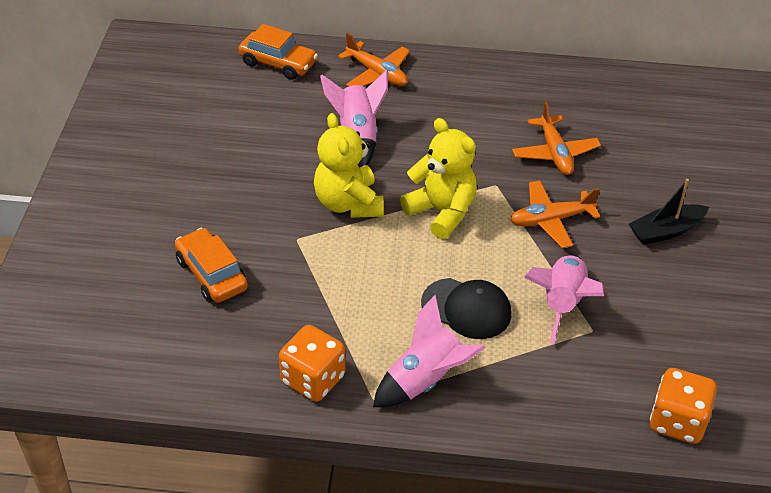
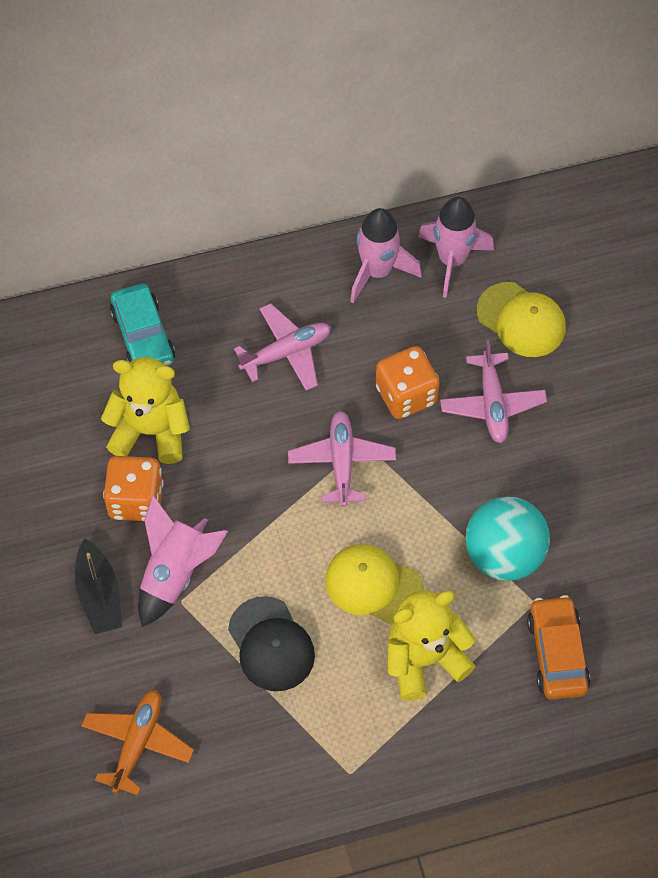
orange car: [175,228,248,303] [238,24,318,80] = 2 -> [527,595,590,700] = 1
orange plane: [338,33,410,87] [510,180,600,248] [512,101,601,175] = 3 -> [81,690,194,795] = 1
pink plane: none = 0 -> [234,303,331,391] [288,411,396,507] [440,340,547,443] = 3
turquoise ball: none = 0 -> [465,497,550,581] = 1
turquoise car: none = 0 -> [110,283,175,366] = 1
yellow cap: none = 0 -> [325,544,424,625] [477,282,566,357] = 2

